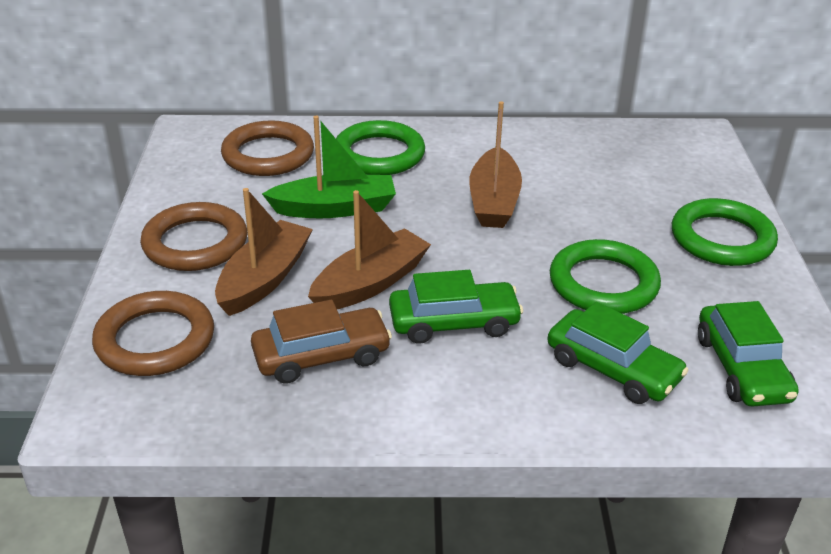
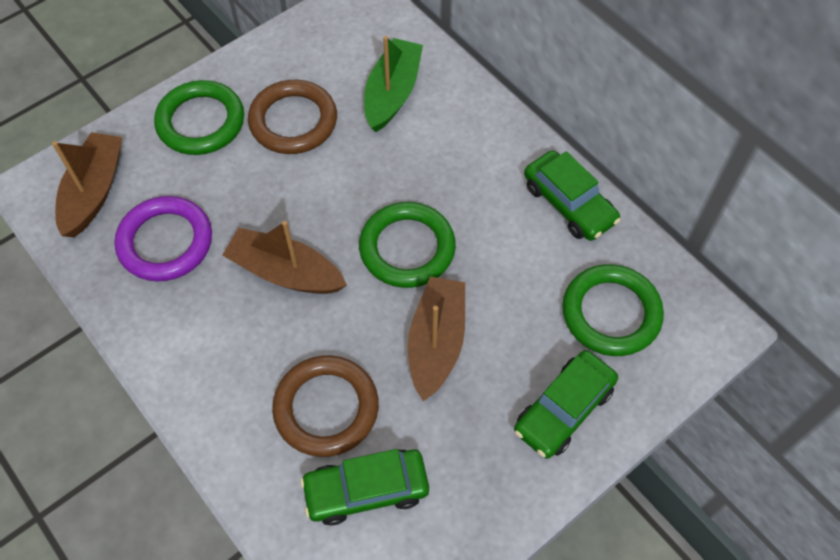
brown car: [251,300,392,384] = 1 -> none = 0
brown ring: [92,291,214,376] [140,202,247,271] [221,120,314,176] = 3 -> [248,80,337,154] [272,355,379,457] = 2
purple ring: none = 0 -> [115,196,212,281] = 1

